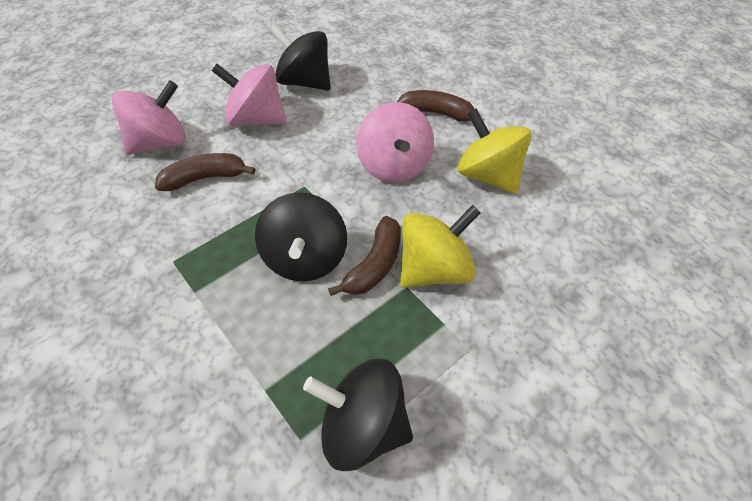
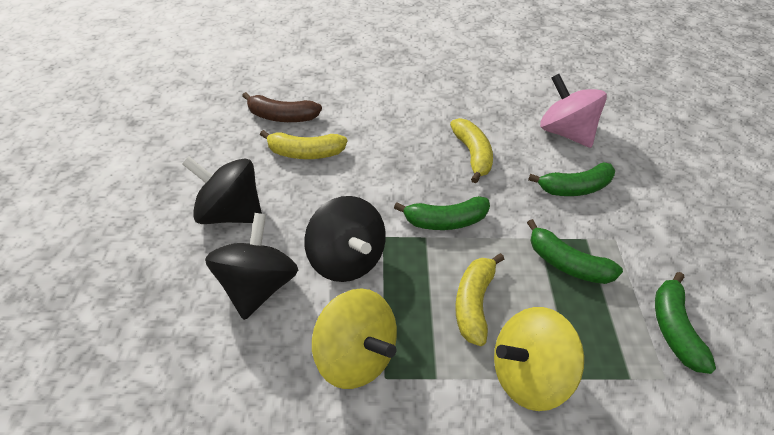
brown banana: [155,153,255,191] [328,216,401,296] [397,90,475,122] = 3 -> [242,92,322,122] = 1
green banana: none = 0 -> [394,196,490,230] [527,219,623,284] [528,162,616,196] [655,272,716,374] = 4
pink spinning top: [112,80,186,155] [212,64,287,126] [357,102,434,183] = 3 -> [540,74,607,148] = 1
yellow banana: none = 0 -> [260,130,347,159] [450,118,493,183] [455,253,504,346] = 3

